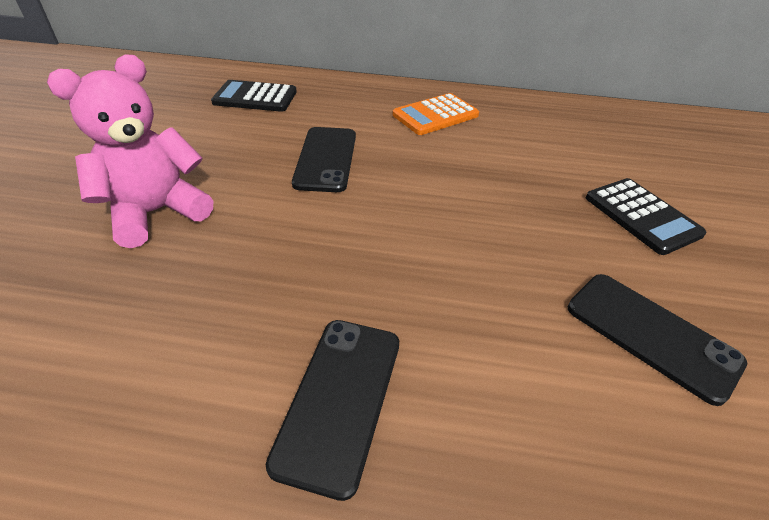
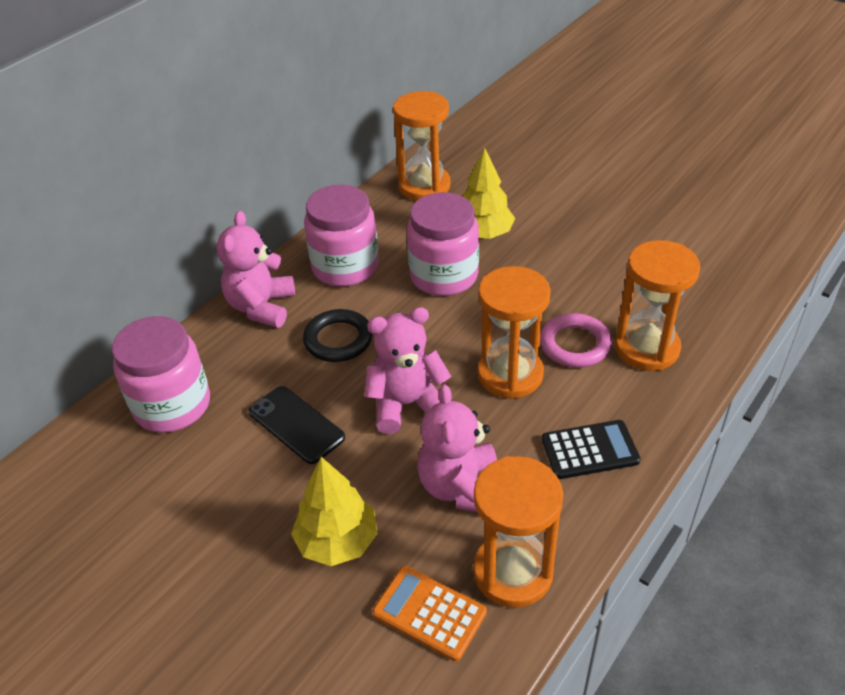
black calculator: [211,80,297,112] [586,178,707,255] = 2 -> [542,420,641,479] = 1
black phone: [266,320,399,501] [292,127,356,192] [568,274,747,406] = 3 -> [249,386,345,464] = 1
black ring: none = 0 -> [303,309,373,362] = 1
orange hourglass: none = 0 -> [393,91,451,201] [473,456,563,608] [478,266,551,399] [615,240,700,371] = 4
pink jar: none = 0 -> [112,316,210,433] [304,185,379,287] [407,192,479,296] = 3
pink ring: none = 0 -> [540,313,612,367] = 1
pink teddy bear: [47,54,213,248] = 1 -> [217,211,295,328] [365,307,452,434] [417,384,497,512] = 3
yellow tree: none = 0 -> [291,457,378,566] [463,148,515,239] = 2

